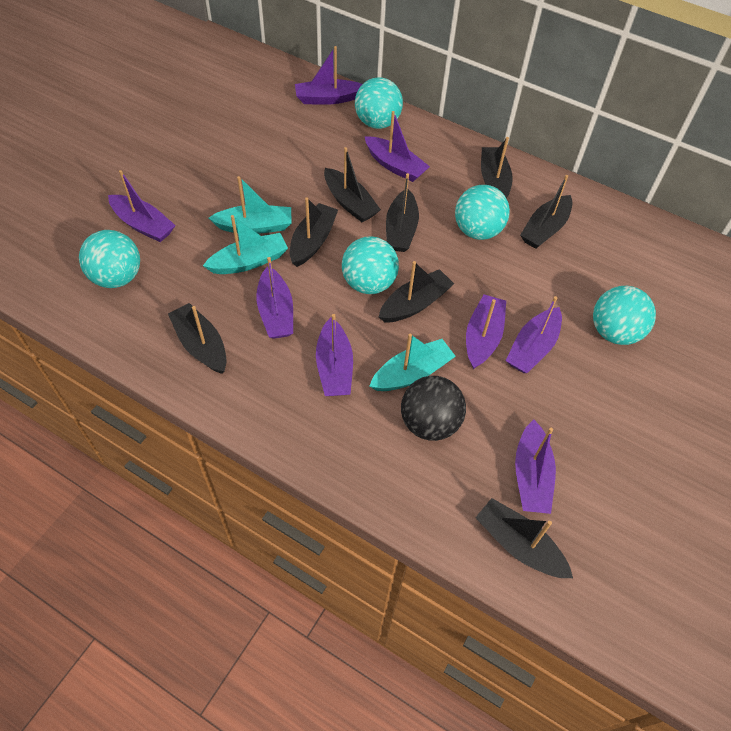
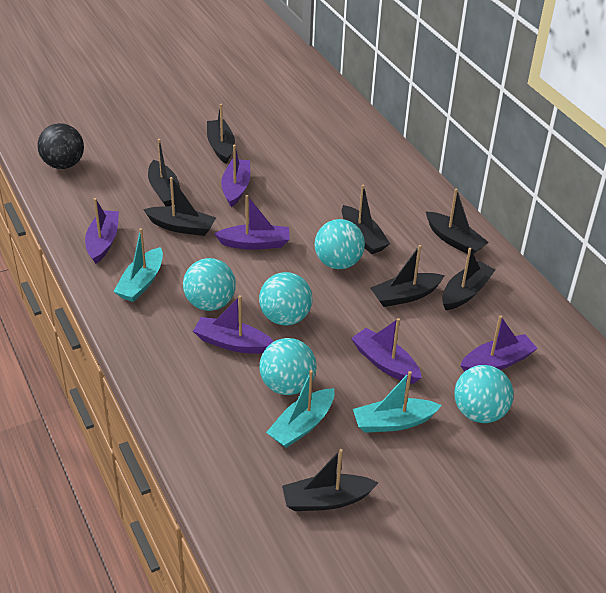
purple boat: [108,170,176,242] [256,257,293,339] [295,46,362,105] [316,314,353,396] [365,111,430,182] [466,295,506,369] [506,296,562,373] [515,420,556,514] = 8 -> [85,198,119,264] [193,295,274,354] [214,195,290,250] [221,145,250,207] [351,318,422,384] [460,315,538,372] = 6

